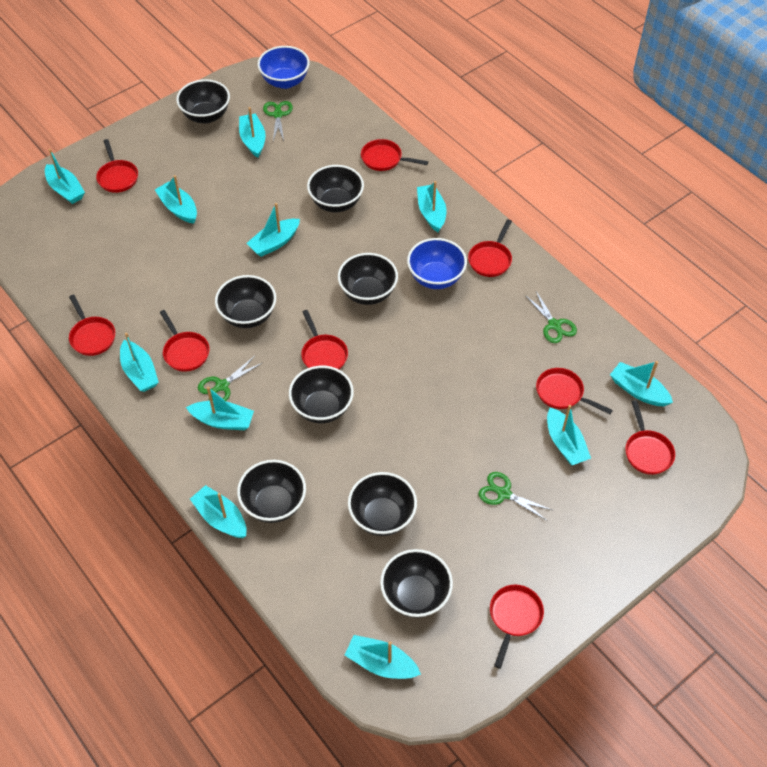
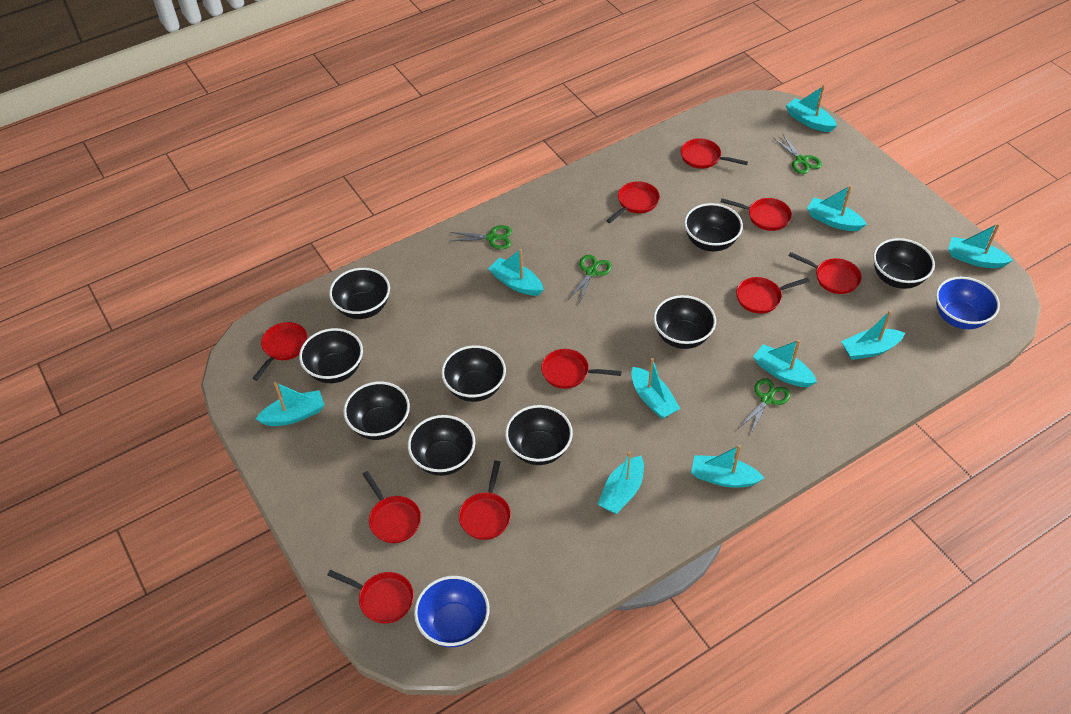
black bowl: [176,79,230,124] [215,275,276,328] [237,460,306,523] [289,365,354,423] [307,165,364,212] [338,253,398,305] [348,472,417,536] [380,549,453,618] = 8 -> [299,328,363,383] [329,268,390,319] [343,382,410,440] [408,415,475,476] [441,345,506,402] [505,405,573,465] [653,295,716,349] [684,203,743,252] [873,238,935,289] = 9
red pan: [69,294,115,356] [96,139,138,193] [160,310,210,372] [301,310,348,369] [361,139,428,171] [468,219,512,277] [490,585,544,669] [536,368,613,414] [625,400,675,475] = 9 -> [252,322,308,381] [327,570,414,624] [363,471,421,543] [459,461,511,540] [541,349,622,389] [606,181,660,223] [681,138,748,169] [721,198,792,231] [736,277,810,314] [789,252,862,294] = 10
turquoise boat: [45,149,85,204] [120,333,159,392] [155,175,197,224] [186,386,254,430] [190,485,247,538] [239,107,266,158] [246,203,300,257] [345,635,421,679] [417,181,446,232] [547,405,591,465] [610,361,673,406] = 11 -> [256,382,325,426] [488,249,544,296] [598,451,644,514] [631,358,680,419] [691,445,764,488] [753,340,817,387] [786,85,837,132] [807,185,867,231] [841,311,905,360] [948,223,1013,268] = 10

